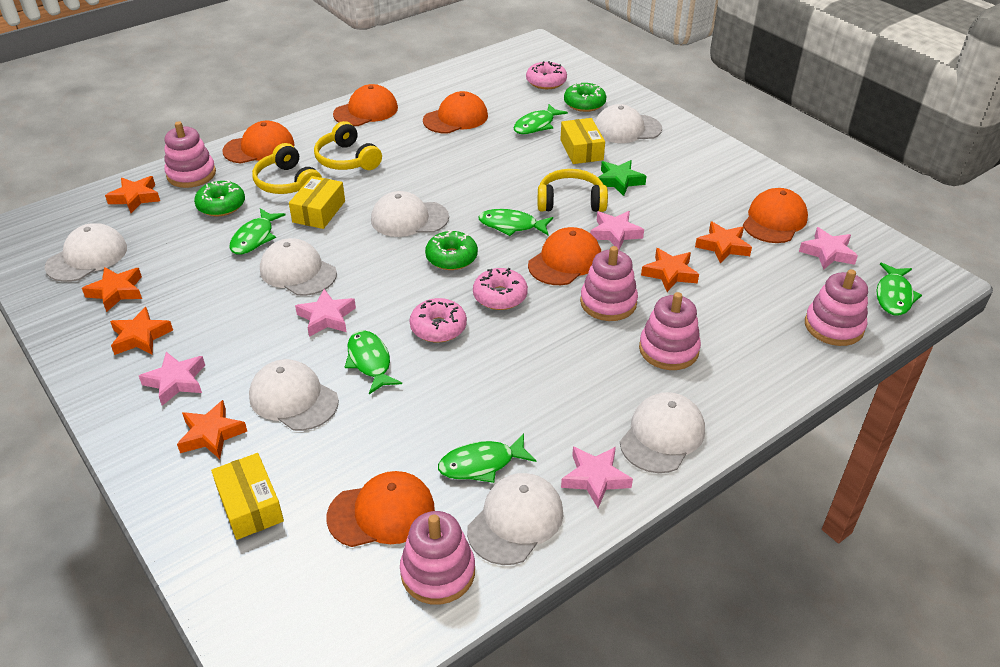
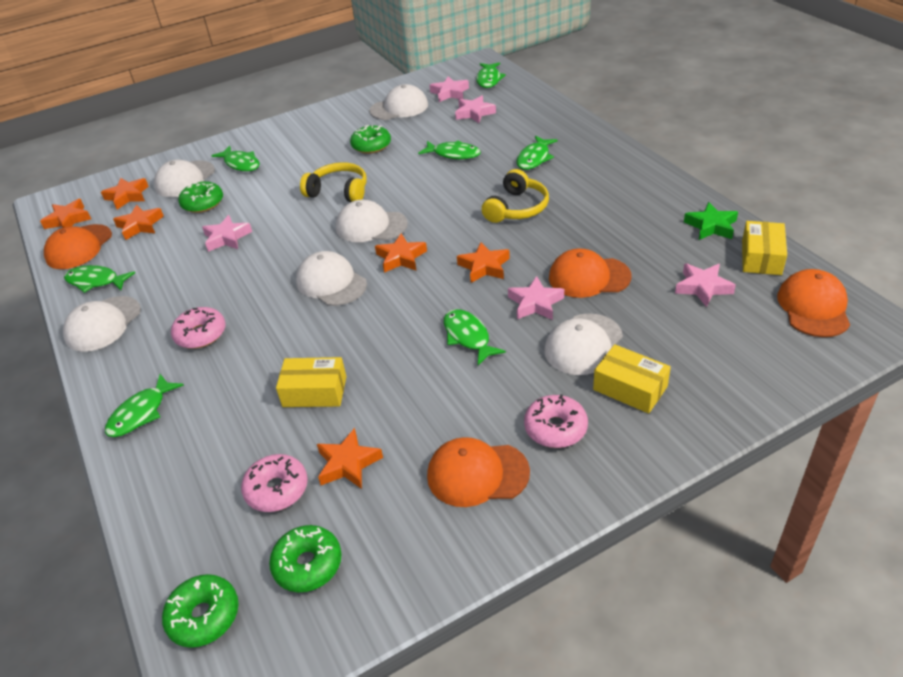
green donut: [194,180,245,216] [425,230,478,270] [564,83,606,112] = 3 -> [162,574,239,648] [178,181,223,213] [269,525,342,593] [350,125,391,154] = 4
green fish: [230,208,285,254] [345,330,402,394] [438,433,537,483] [478,209,553,236] [513,104,568,134] [876,262,922,315] = 6 -> [64,265,135,293] [105,374,184,437] [211,146,260,172] [418,141,481,159] [444,309,506,365] [476,62,506,88] [516,136,558,170] = 7
orange cap: [223,121,295,163] [326,471,435,547] [333,84,398,126] [423,91,488,134] [528,227,601,285] [743,188,808,243] = 6 -> [44,224,112,269] [427,437,530,507] [549,249,631,298] [777,269,850,337] = 4
pink stacking toy: [164,121,216,188] [400,511,475,605] [580,246,638,321] [639,292,701,370] [805,269,868,346] = 5 -> none = 0
white cap: [45,223,127,282] [249,359,339,431] [260,238,337,296] [371,191,449,237] [467,473,563,565] [594,104,662,143] [620,392,705,473] = 7 -> [63,296,141,352] [154,160,215,197] [296,251,367,306] [336,200,408,242] [369,84,428,120] [544,313,623,375] = 6
yellow headphones: [252,143,322,194] [314,121,382,170] [538,169,608,212] = 3 -> [300,162,367,202] [482,169,549,223] = 2

